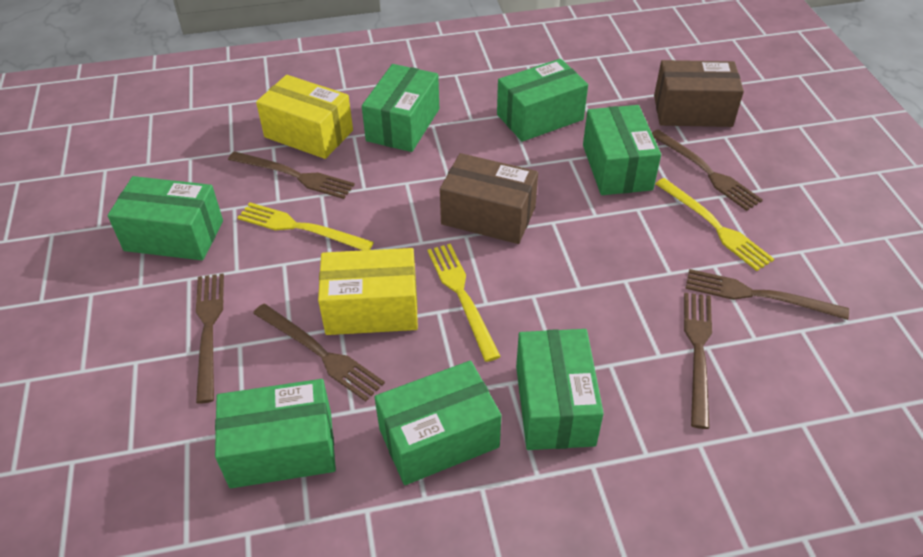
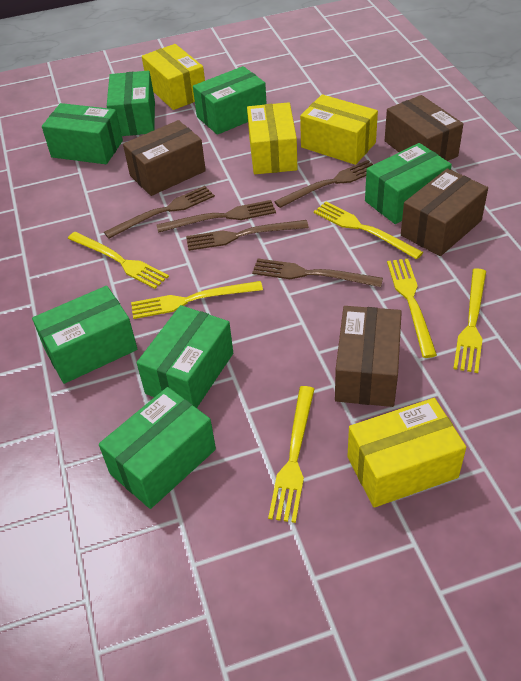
brown box: [440,153,538,244] [654,60,744,127] = 2 -> [123,120,206,196] [335,306,402,407] [385,95,463,161] [401,168,488,256] = 4
brown fork: [196,274,224,404] [228,151,355,199] [253,304,385,401] [652,129,763,211] [684,293,712,429] [685,269,849,320] = 6 -> [104,186,215,239] [157,200,276,233] [186,220,309,251] [252,259,383,287] [274,160,373,208] = 5
yellow box: [256,75,353,159] [318,248,418,335] = 2 -> [142,44,205,110] [247,102,298,174] [300,94,378,165] [347,398,466,508] = 4
yellow fork: [237,203,374,250] [427,244,501,362] [655,178,774,271] = 3 -> [68,232,169,289] [131,281,263,319] [268,386,314,523] [314,202,423,260] [387,259,437,358] [453,268,486,373] = 6

